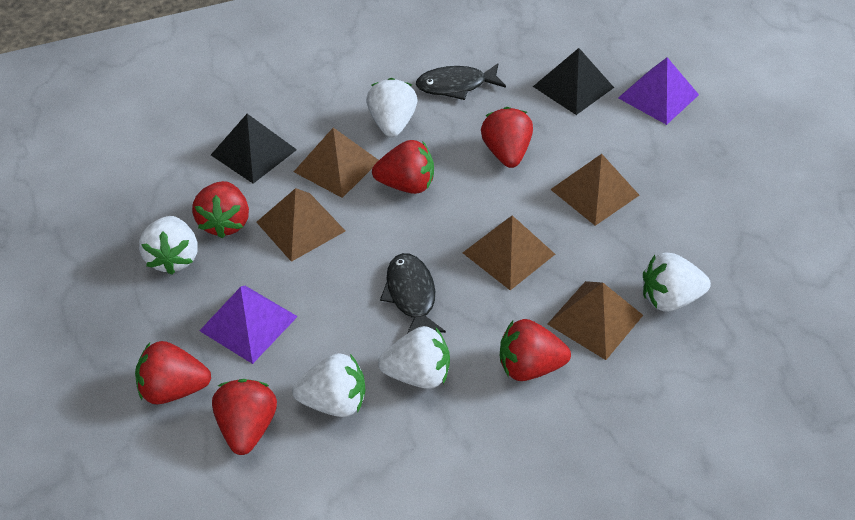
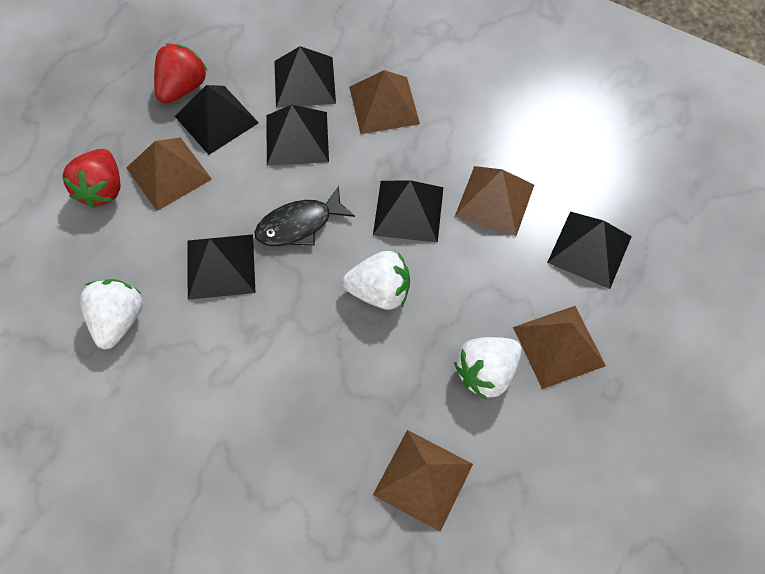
black fish: [380,253,446,334] [416,64,506,100] = 2 -> [254,186,355,246] = 1
black pyramid: [211,114,297,184] [533,48,614,115] = 2 -> [175,85,259,155] [187,234,256,300] [267,105,329,166] [274,46,336,108] [373,180,444,243] [547,212,632,289] = 6
purple pyramid: [200,286,298,364] [618,57,699,125] = 2 -> none = 0
red strawberry: [135,341,211,404] [192,181,249,238] [212,379,277,455] [372,140,434,194] [481,107,533,168] [500,319,571,381] = 6 -> [63,149,121,208] [154,43,208,103] = 2
white strawberry: [139,216,198,275] [292,353,365,417] [366,78,417,138] [378,326,450,389] [643,252,711,312] = 5 -> [80,279,143,349] [342,251,410,310] [454,337,522,399] = 3

